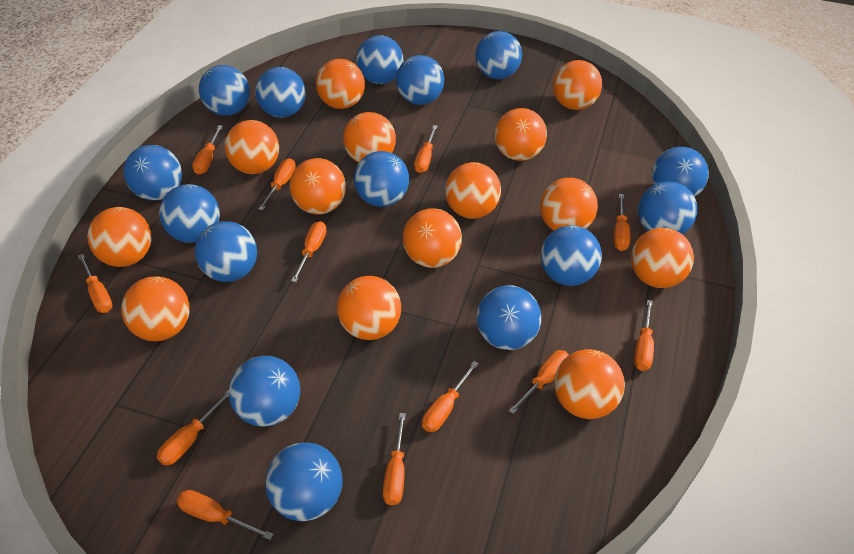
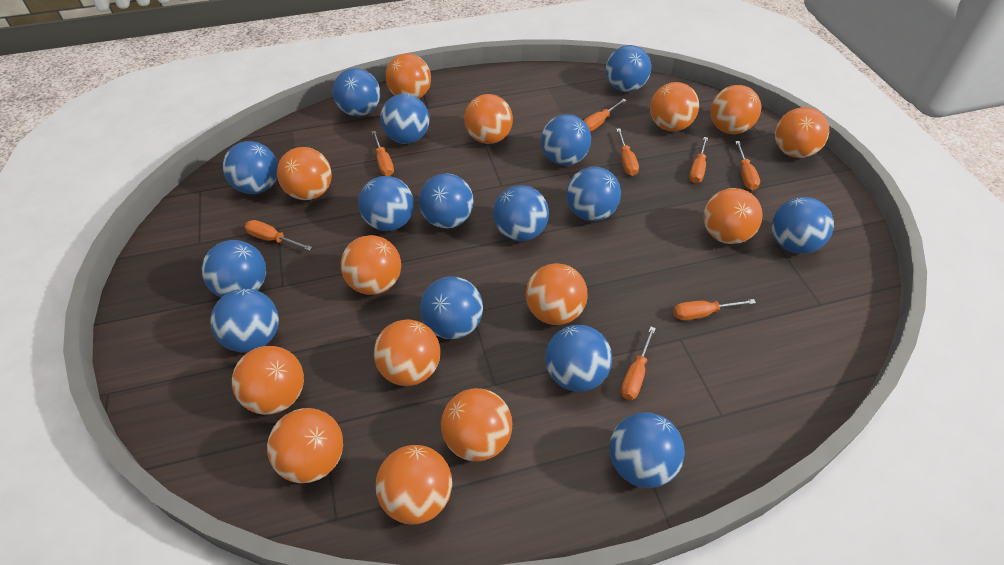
orange screwdriver: [78,254,113,313] [157,389,229,466] [177,490,274,540] [192,125,223,174] [258,158,296,211] [291,221,327,282] [383,413,406,506] [414,125,437,173] [422,361,479,432] [508,350,569,414] [614,194,630,251] [634,300,654,371] = 12 -> [245,220,312,251] [371,131,394,176] [584,99,627,131] [616,128,639,176] [621,327,656,400] [674,299,756,320] [689,137,708,183] [735,141,760,190] = 8

